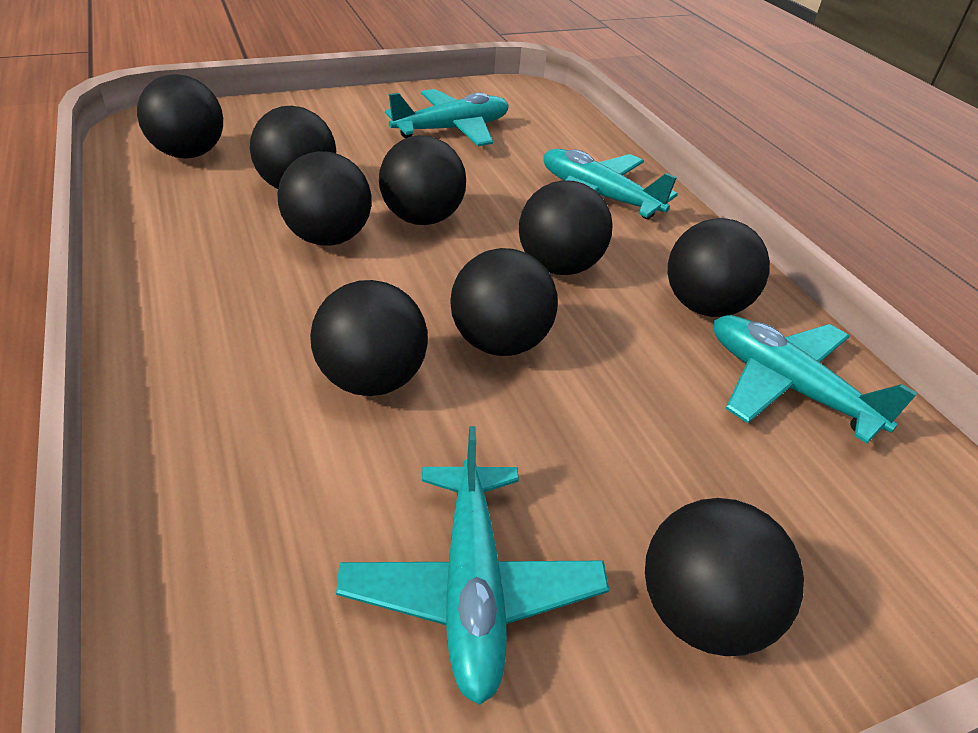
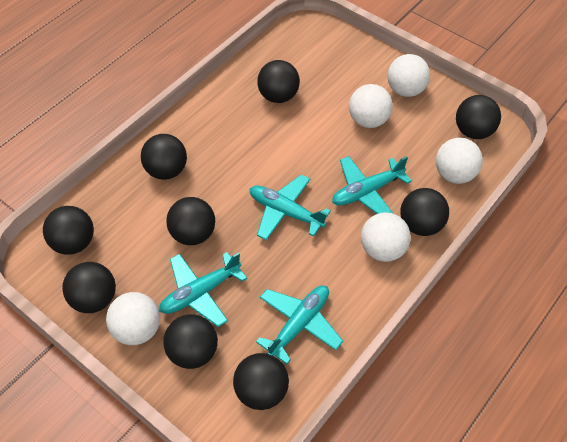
white ball: none = 0 -> [106,292,160,345] [349,84,393,128] [361,212,411,262] [387,54,430,97] [436,138,483,184] = 5

